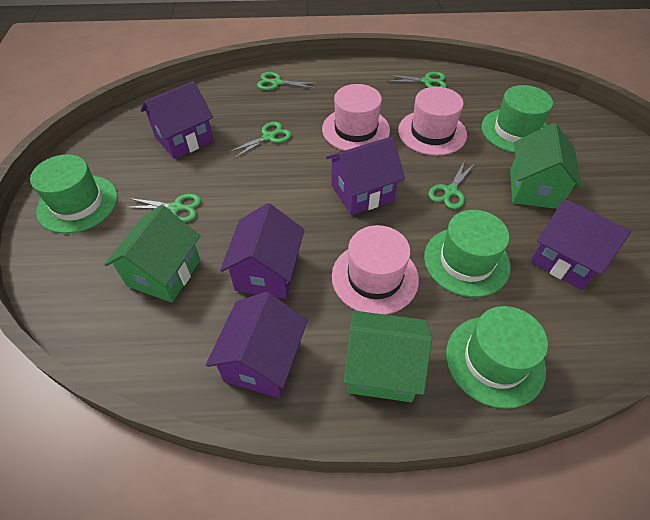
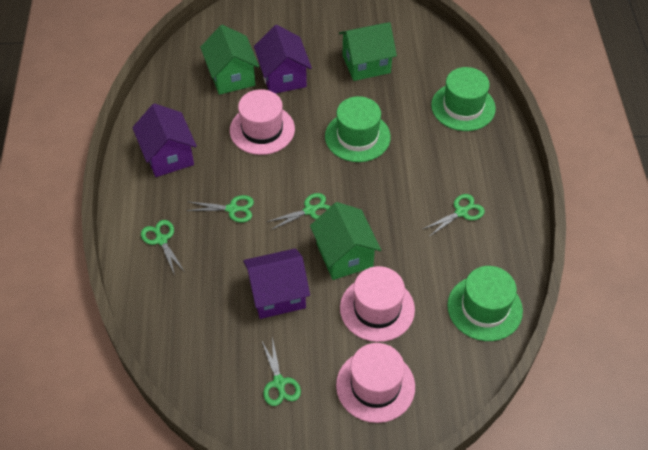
green hat: [30,154,117,234] [424,210,511,297] [446,306,548,409] [481,85,553,153] = 4 -> [325,96,391,162] [431,67,496,131] [447,266,523,341] = 3
purple house: [141,81,214,159] [206,292,308,398] [220,203,305,299] [326,137,405,215] [530,199,631,290] = 5 -> [132,103,197,177] [243,248,310,319] [254,25,312,94] = 3

